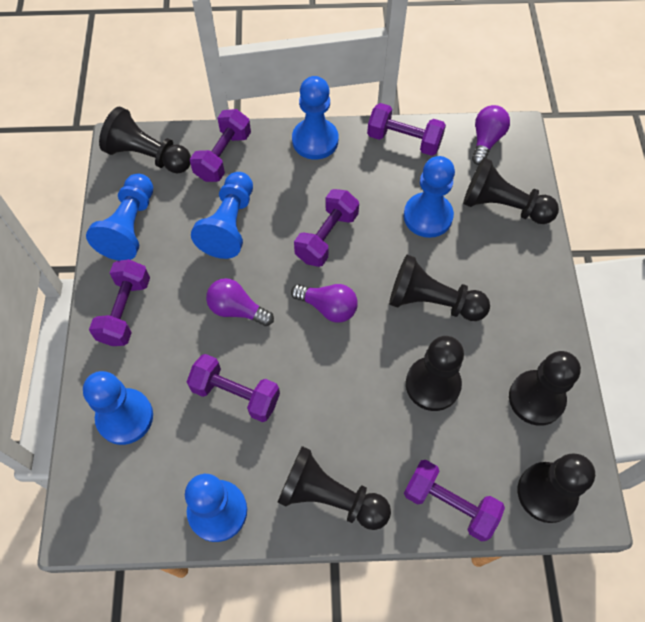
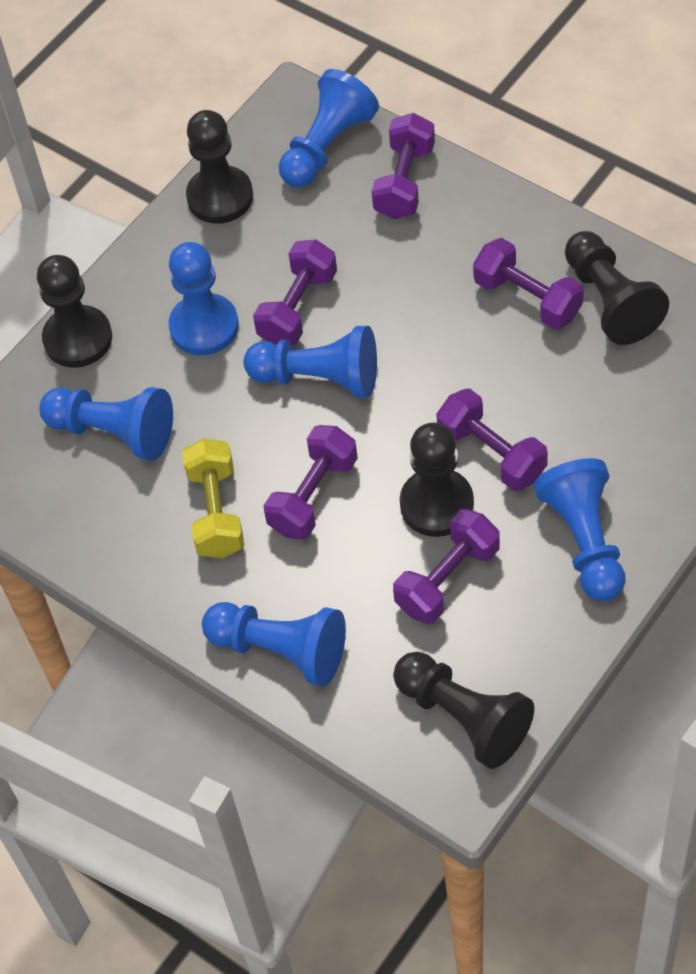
black pawn: [99,107,191,174] [277,446,391,530] [389,255,490,321] [406,336,464,411] [463,158,559,224] [509,351,581,426] [518,454,595,523] = 7 -> [37,255,112,368] [186,110,253,224] [393,652,534,769] [400,423,474,537] [565,231,669,345] = 5
purple light bulb: [206,278,274,326] [291,284,358,323] [472,105,510,165] = 3 -> none = 0
yellow dumbbell: none = 0 -> [182,439,244,558] = 1

